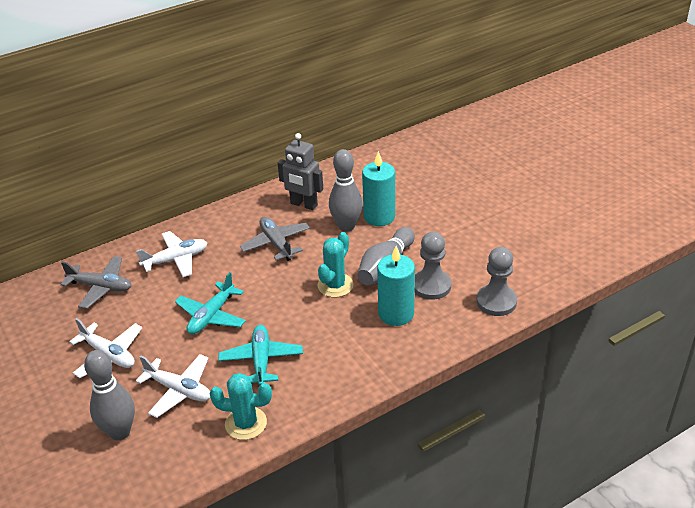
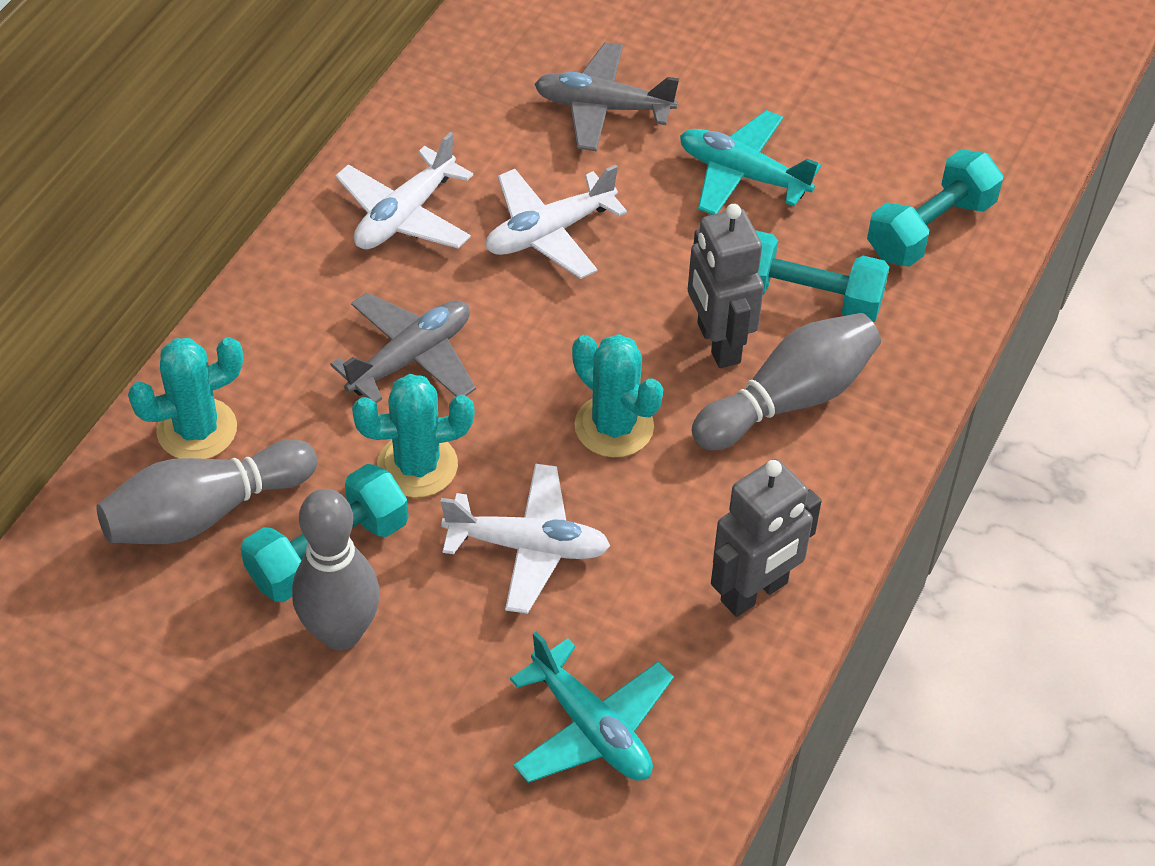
grey pawn: [415,232,451,300] [476,247,517,316] = 2 -> none = 0
grey robot: [278,133,323,210] = 1 -> [688,204,764,368] [711,459,822,617] = 2
turquoise cactus: [210,373,272,440] [318,232,354,297] = 2 -> [128,337,243,459] [352,374,474,498] [572,334,663,457] = 3
turquoise candle: [362,151,395,226] [377,246,415,326] = 2 -> none = 0
turquoise dumbbell: none = 0 -> [241,464,408,602] [755,230,889,322] [867,149,1003,267] = 3

